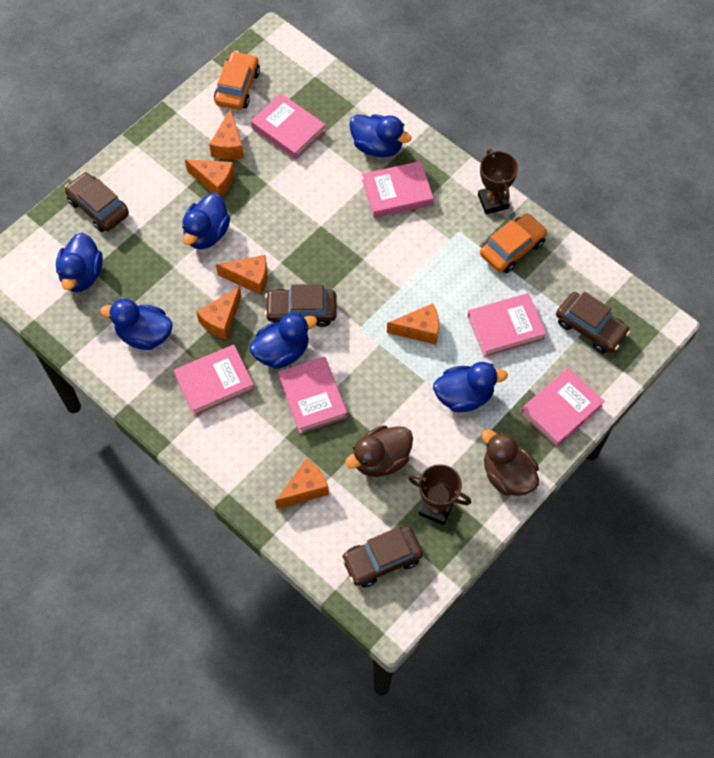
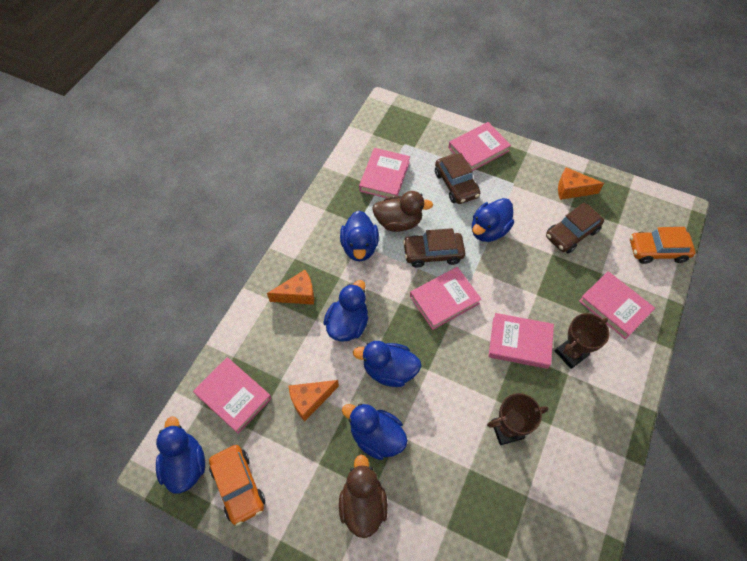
brown car: [65,172,129,232] [264,284,336,327] [341,526,423,588] [556,292,630,354] = 4 -> [403,228,465,268] [435,153,480,204] [546,203,604,253] = 3
orange cheese: [185,159,235,197] [196,286,242,340] [209,109,244,160] [216,255,268,295] [275,458,329,509] [387,303,439,344] = 6 -> [267,270,314,305] [289,380,339,421] [558,167,604,200] = 3

